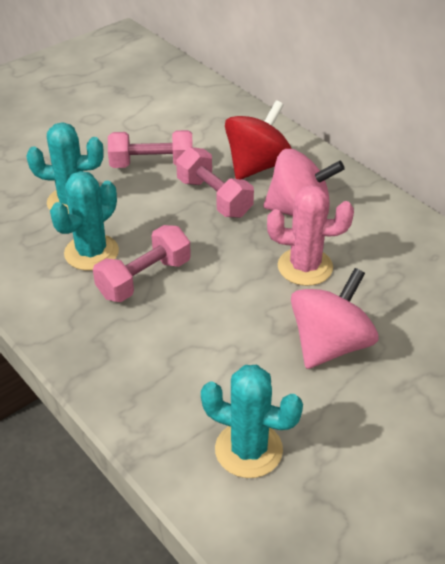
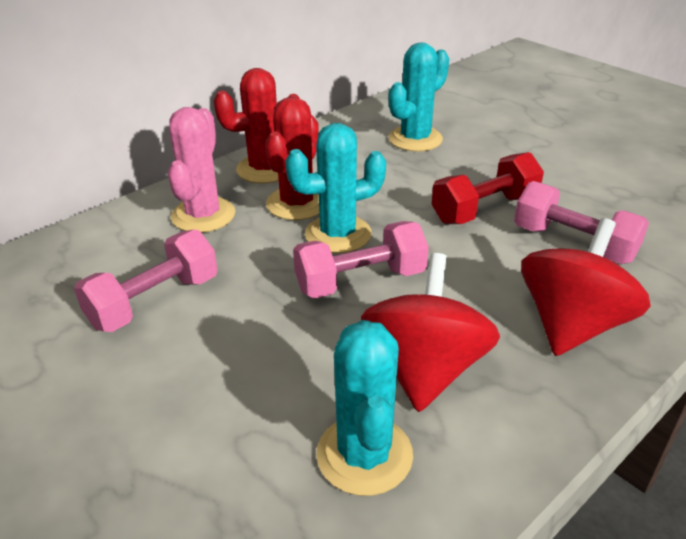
pink spinning top: [264,149,345,216] [291,268,378,369] = 2 -> none = 0
red cactus: none = 0 -> [214,68,300,183] [265,97,319,220] = 2
red dumbbell: none = 0 -> [432,152,544,224] = 1
red spinning top: [225,100,292,179] = 1 -> [361,253,500,412] [521,218,651,356] = 2

